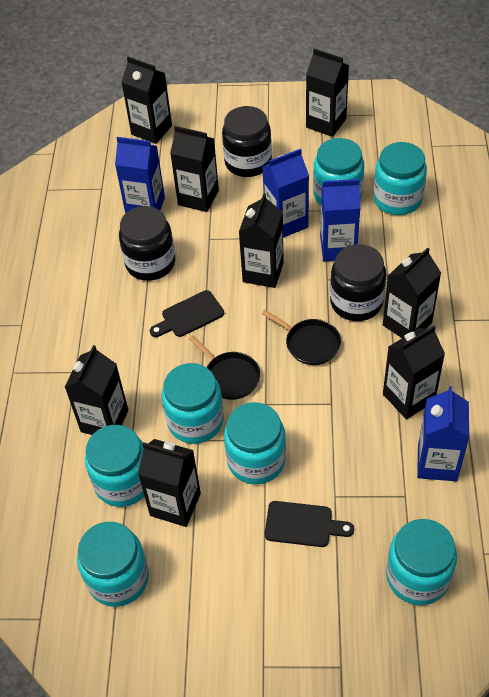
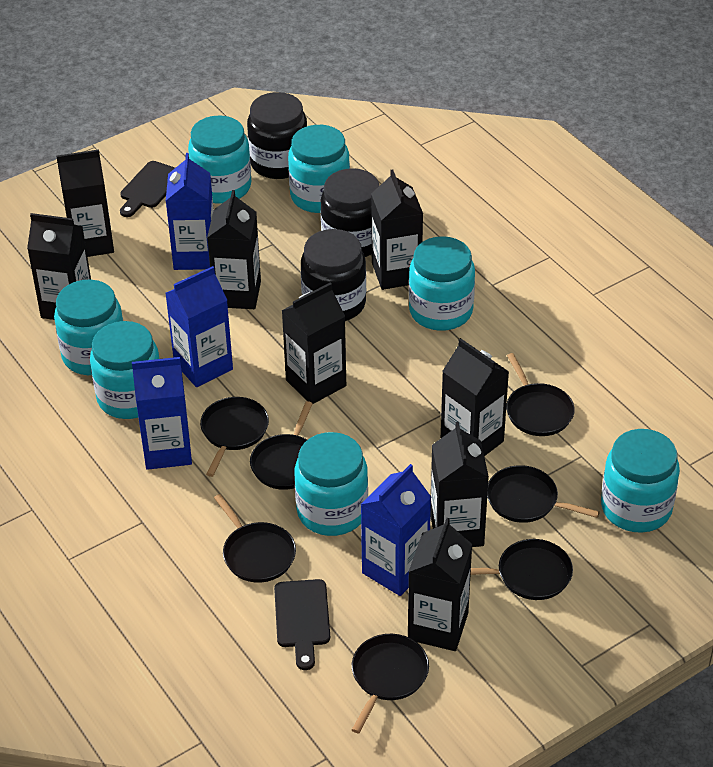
black pan: [189,335,260,400] [262,310,341,365] = 2 -> [200,397,269,477] [214,494,296,583] [250,401,313,490] [352,634,429,733] [471,539,573,600] [487,465,600,523] [506,353,575,436] = 7

